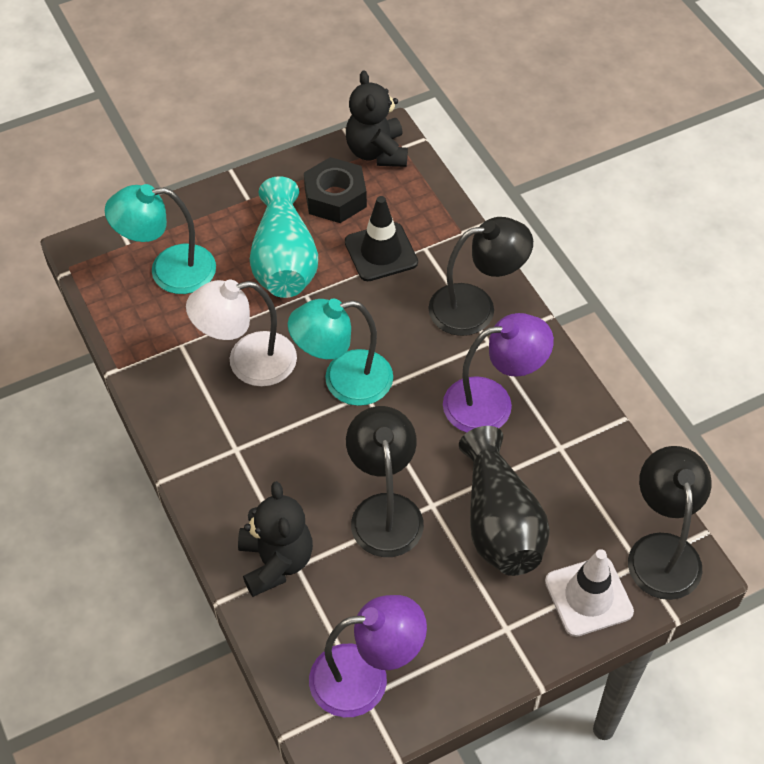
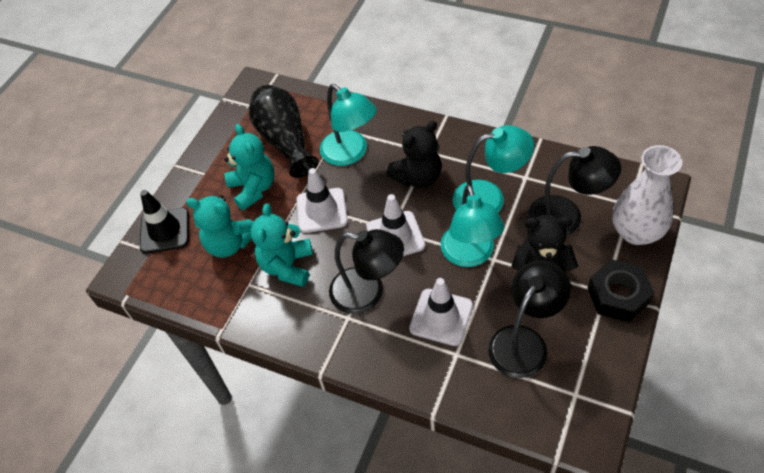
purple lamp: [309,595,427,717] [443,313,554,433] = 2 -> none = 0
turquoise lamp: [105,184,216,294] [288,299,393,406] = 2 -> [320,84,377,166] [441,184,504,267] [453,125,534,212] = 3
turquoise teddy bear: none = 0 -> [186,195,253,258] [224,124,274,211] [251,203,313,287] = 3
turquoise vase: [250,176,318,298] = 1 -> none = 0
white lamp: [186,280,297,386] = 1 -> none = 0
white traffic cone: [545,549,634,637] = 1 -> [296,168,348,233] [367,194,425,256] [409,278,473,346] = 3
white vase: none = 0 -> [612,145,682,245] = 1

